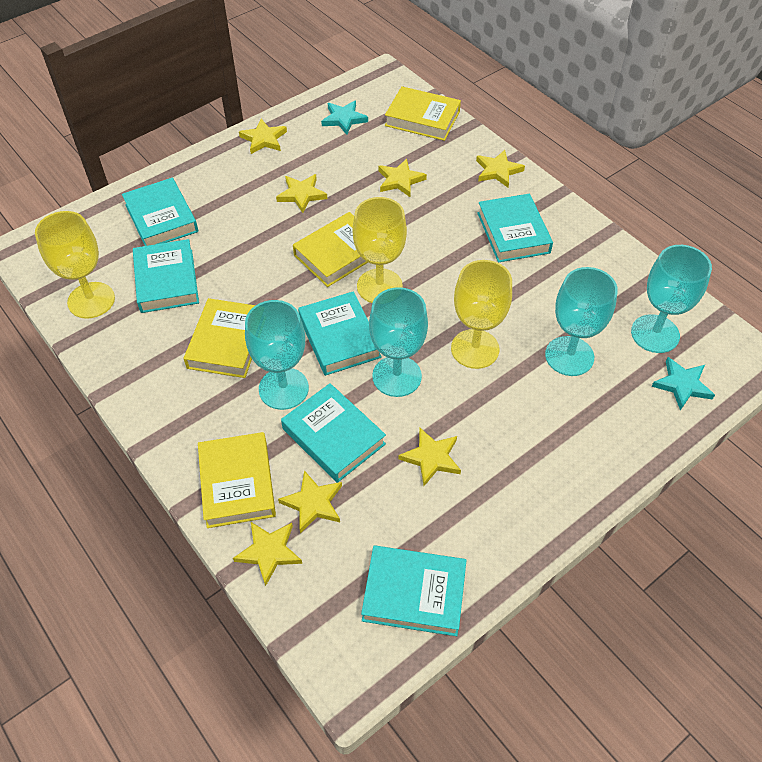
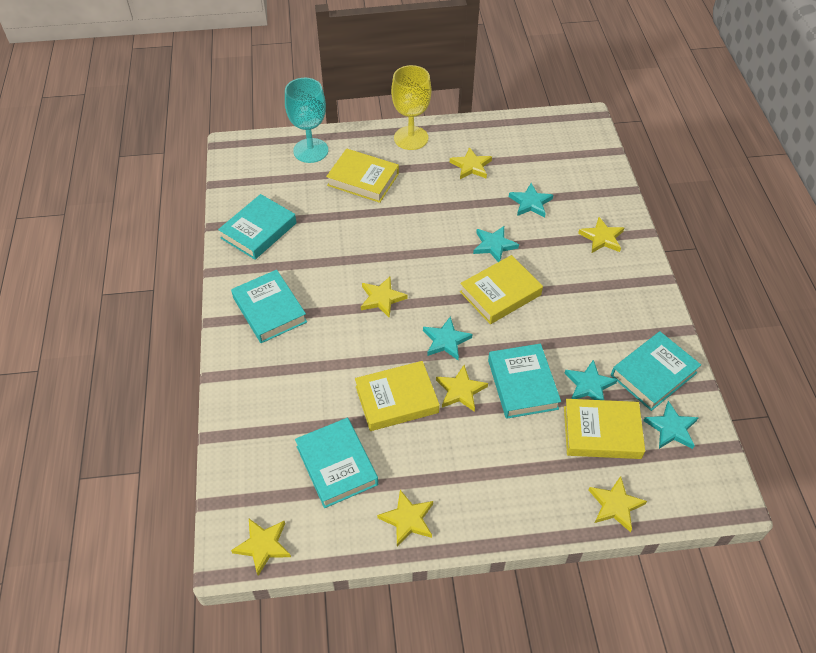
turquoise book: [122,178,198,246] [133,239,199,313] [281,383,386,483] [298,291,382,376] [361,546,467,636] [477,194,553,262] = 6 -> [218,194,296,260] [231,270,307,343] [295,418,378,508] [488,344,561,419] [611,332,701,411] = 5
turquoise goblet: [245,300,309,410] [369,287,428,397] [545,267,618,376] [631,245,712,353] = 4 -> [285,78,328,163] = 1
turquoise star: [321,100,368,135] [651,357,715,410] = 2 -> [423,316,473,360] [473,226,519,262] [509,183,553,217] [564,360,617,400] [643,401,699,449] = 5
yellow goblet: [35,211,115,319] [352,197,407,303] [451,260,512,369] = 3 -> [391,65,431,150] = 1

